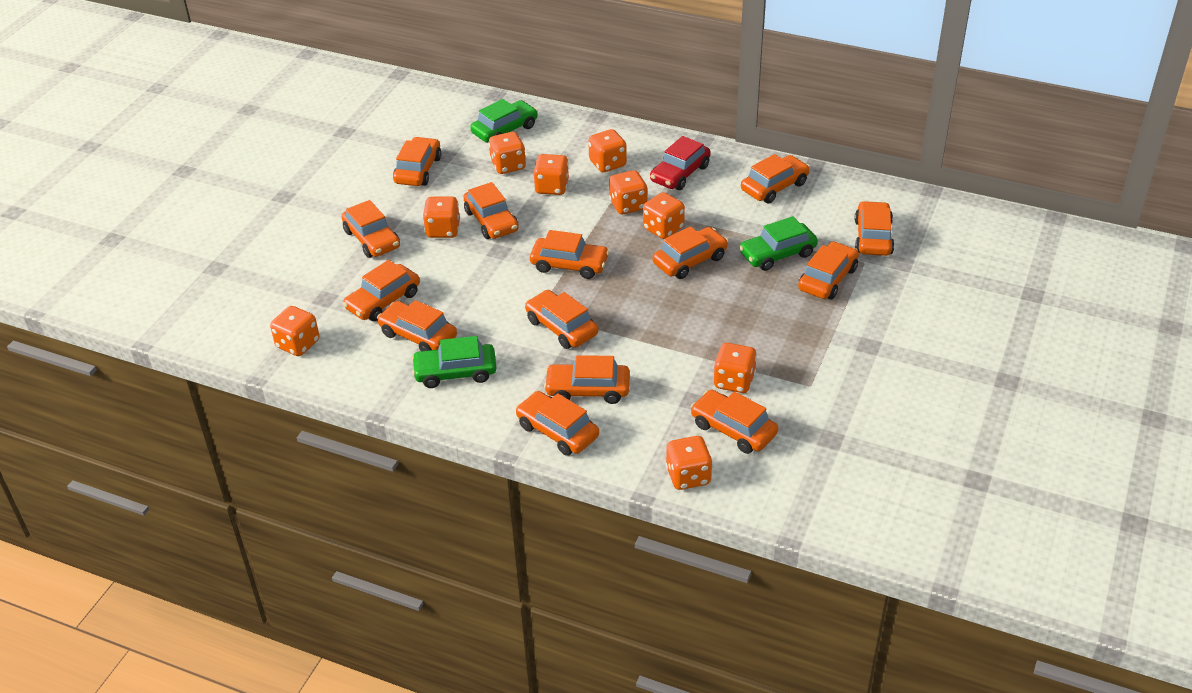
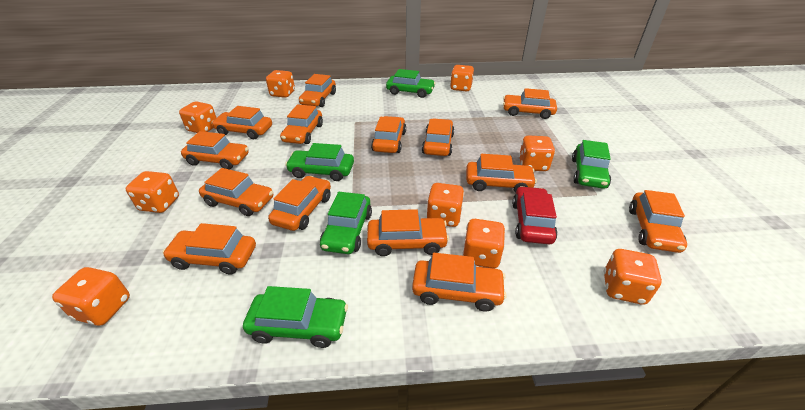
green car: [411,336,496,388] [470,99,538,143] [739,216,818,271] = 3 -> [243,286,348,348] [285,143,354,181] [320,192,372,254] [386,69,436,98] [572,140,611,189] = 5

